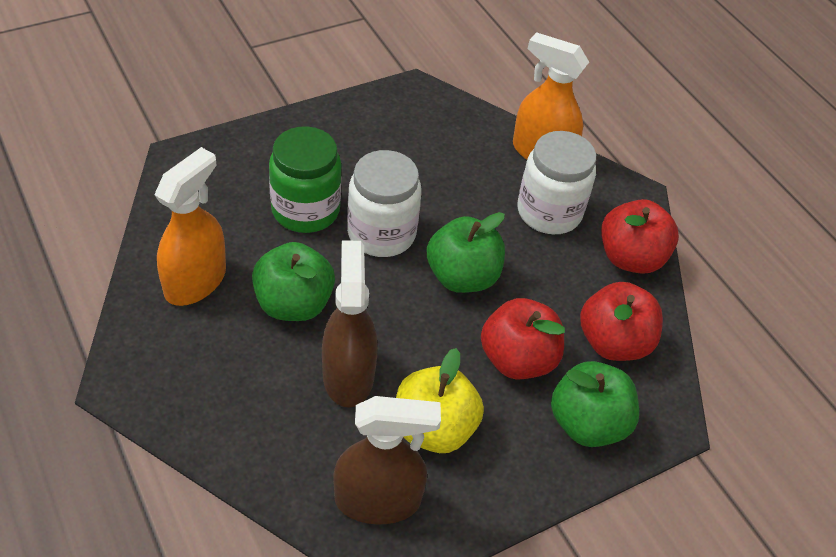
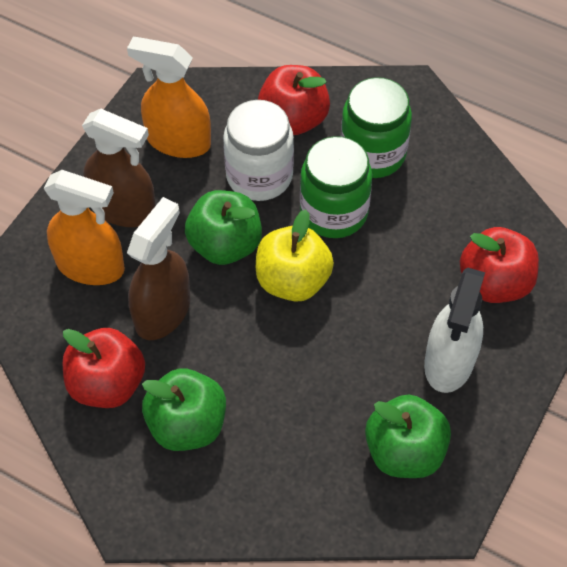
green jar: [269,126,342,233] = 1 -> [300,136,372,238] [341,77,412,178] = 2
white jar: [347,150,422,257] [517,131,596,234] = 2 -> [223,100,294,201] = 1
white spray bottle: none = 0 -> [424,268,485,393] = 1

